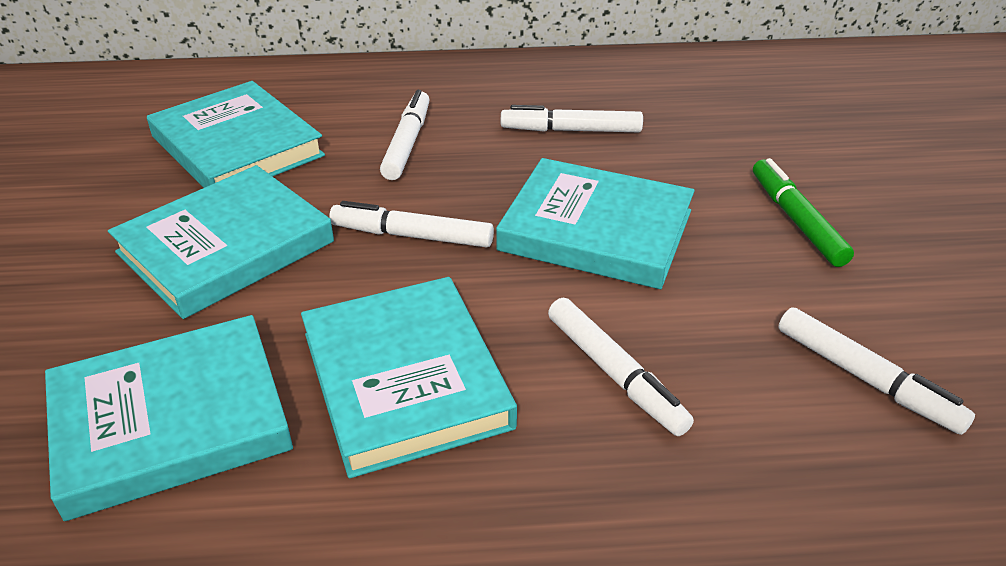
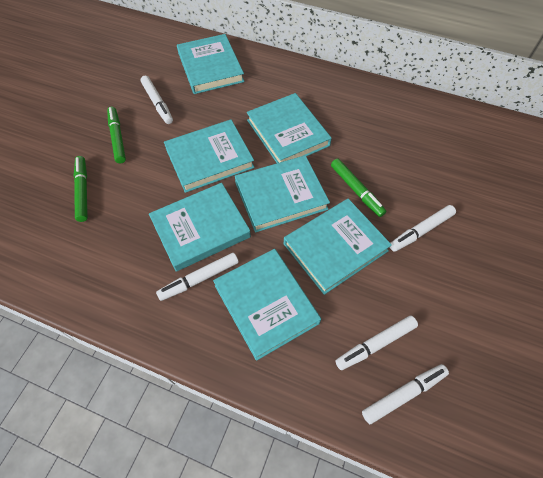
green marker: [753,158,854,267] = 1 -> [74,156,88,222] [107,107,126,163] [331,159,386,217] = 3
turquoise book: [45,315,293,521] [108,165,334,319] [147,81,325,188] [301,277,517,478] [496,158,695,289] = 5 -> [149,183,251,271] [164,120,255,193] [177,34,244,94] [213,249,321,361] [235,155,330,233] [247,93,332,163] [284,199,392,295] = 7

